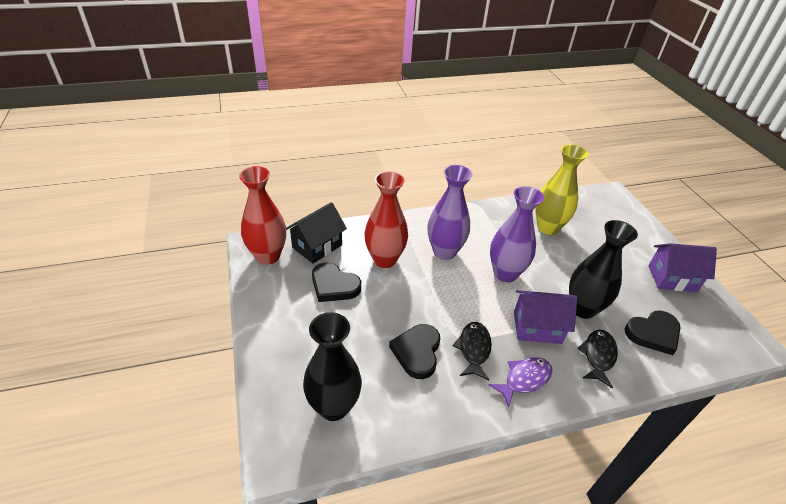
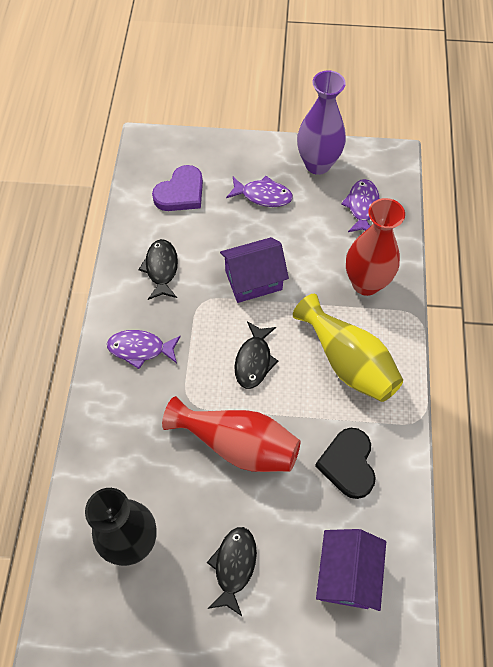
black fish: [453,322,492,380] [577,330,618,388] = 2 -> [138,239,178,300] [207,527,257,616] [234,321,278,389] = 3
black heart: [312,262,361,302] [389,324,440,379] [625,310,681,355] = 3 -> [315,428,376,499] = 1
black house: [286,202,347,264] = 1 -> none = 0
black vase: [303,312,362,421] [569,220,638,319] = 2 -> [85,488,157,566] = 1
purple fish: [488,357,553,407] = 1 -> [107,330,181,369] [226,176,293,207] [341,179,379,232] = 3
purple heart: none = 0 -> [152,165,203,211] = 1
purple vase: [428,165,473,260] [490,186,544,283] = 2 -> [297,70,346,175] = 1

